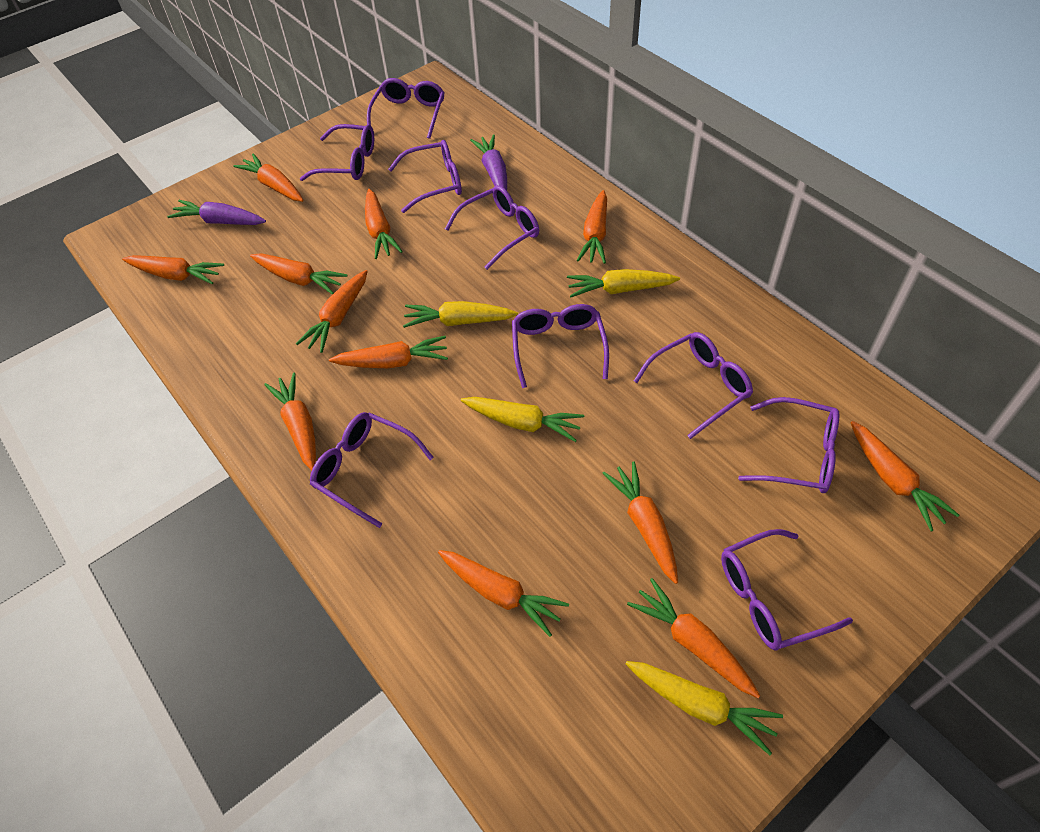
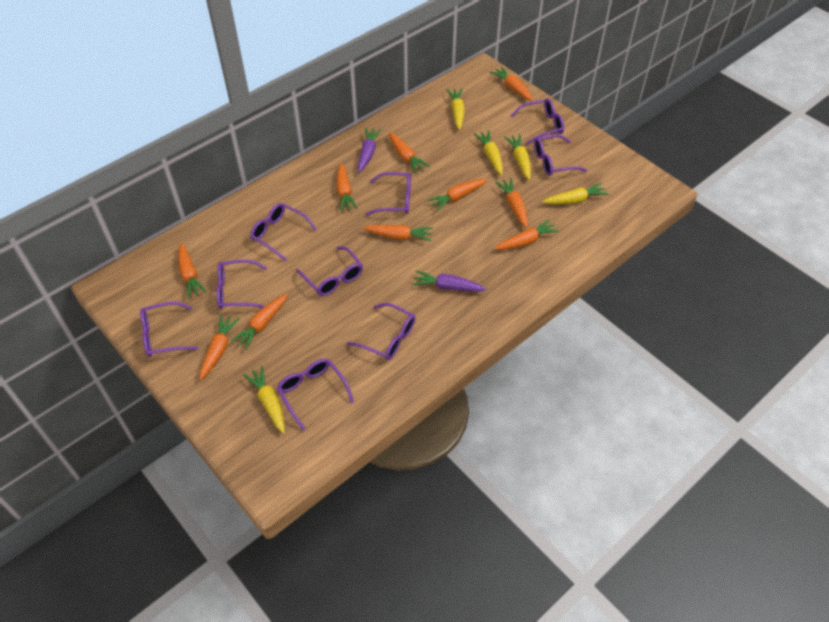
orange carrot: [122,255,224,284] [233,154,303,202] [250,253,347,295] [264,372,316,471] [296,270,368,353] [329,336,448,368] [365,189,403,259] [438,550,569,637] [577,190,607,264] [602,461,678,584] [627,578,760,698] [851,421,959,532] = 12 -> [178,243,207,299] [200,315,240,380] [231,294,288,350] [336,163,358,212] [363,225,433,241] [389,132,430,173] [427,179,487,211] [490,66,533,101] [494,219,559,250] [495,178,528,228] = 10
yellow carrot: [403,301,518,328] [461,397,584,442] [567,269,680,298] [626,661,783,755] = 4 -> [243,366,285,433] [447,89,465,130] [474,130,503,175] [504,135,531,180] [542,182,609,204] = 5

